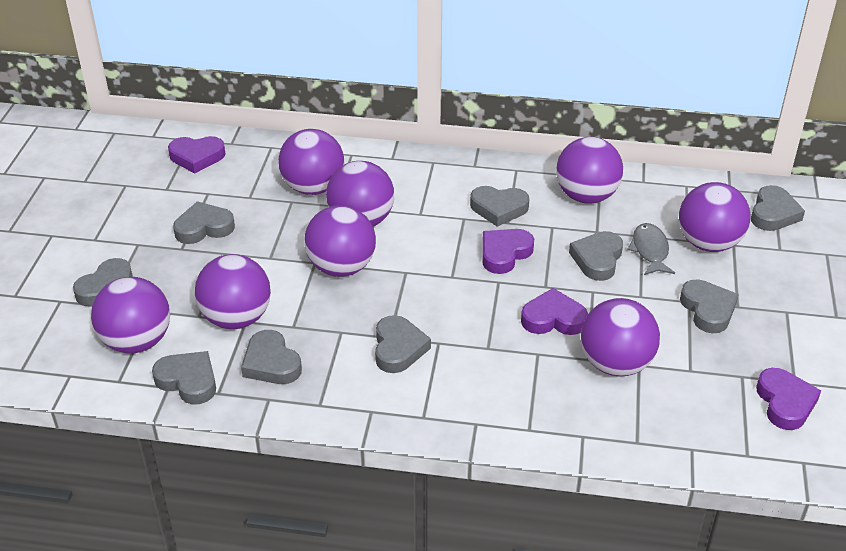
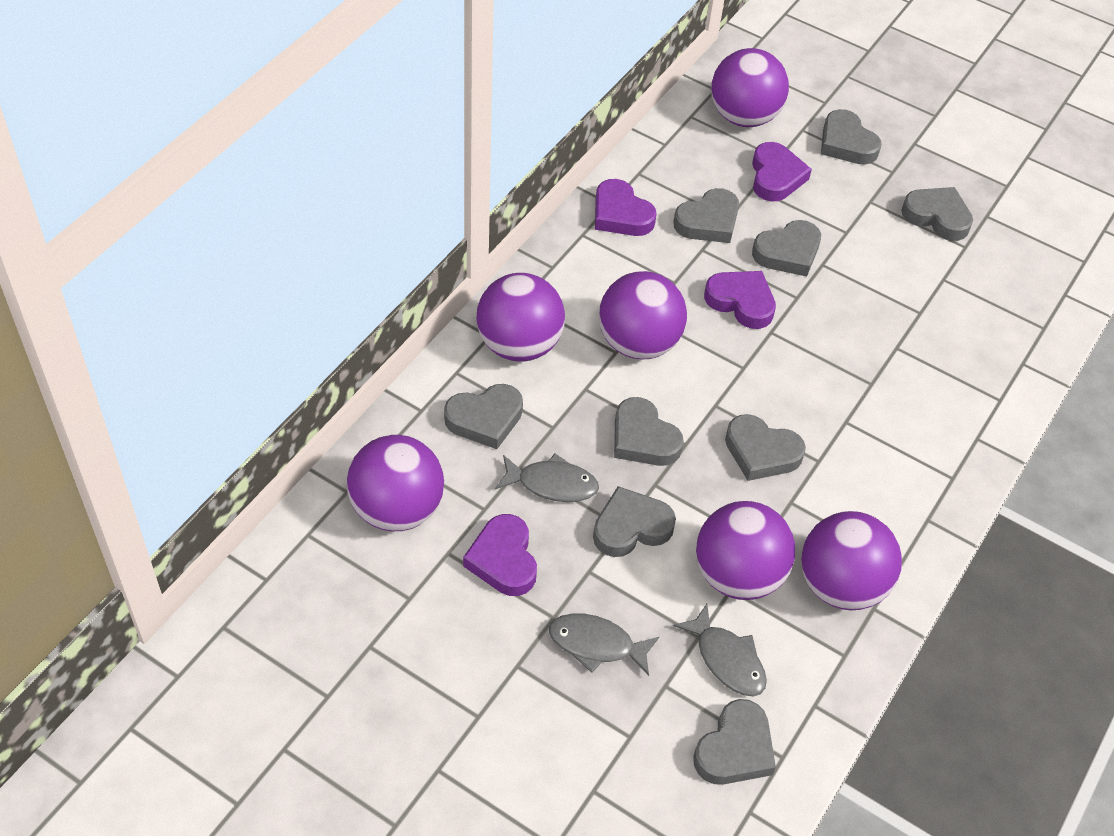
grey fish: [627,223,675,275] = 1 -> [495,454,599,502] [549,613,659,676] [674,604,767,696] = 3
purple ball: [91,277,170,354] [195,254,271,329] [278,129,344,195] [304,205,376,277] [326,161,394,226] [556,137,623,204] [581,298,660,376] [679,182,751,252] = 8 -> [347,435,444,531] [476,273,565,362] [599,271,687,360] [696,501,795,600] [711,48,789,127] [801,511,902,610] = 6

